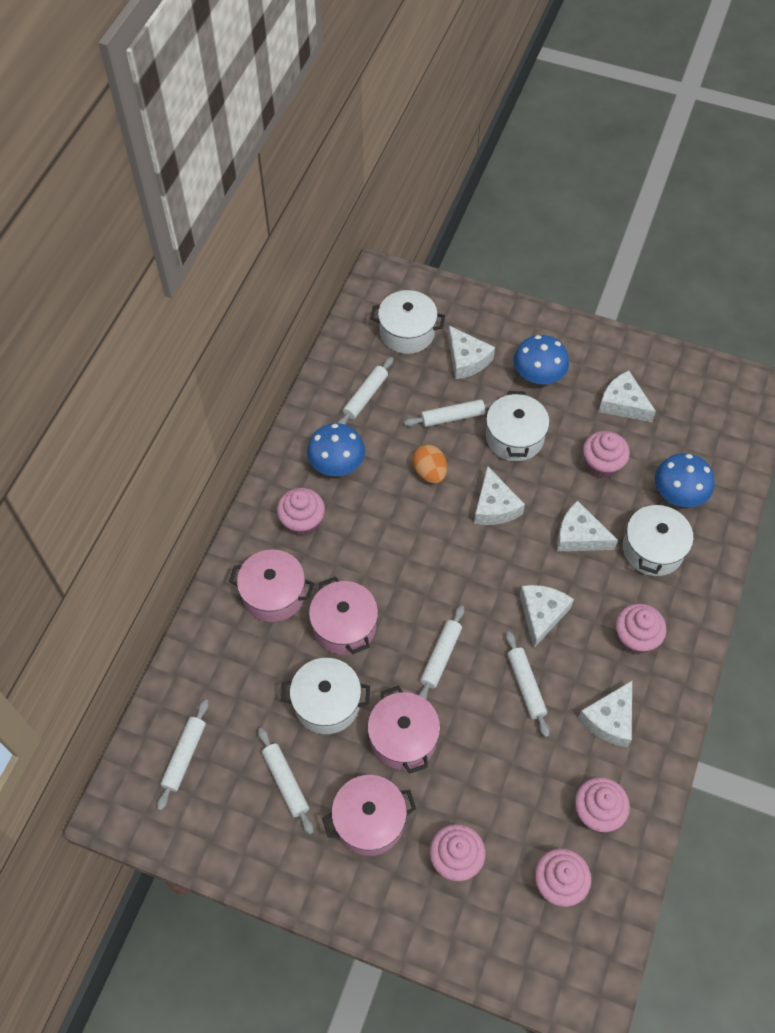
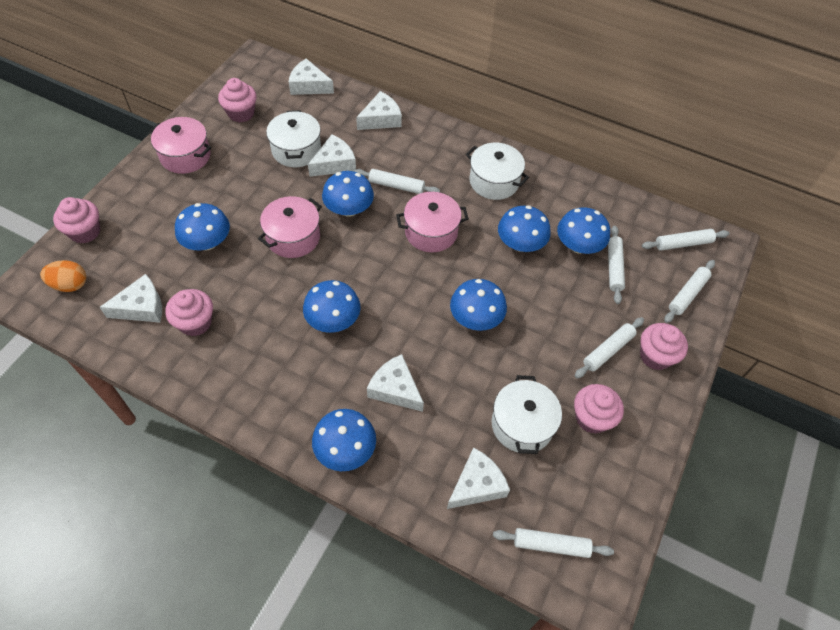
blue mushroom: [307,423,365,476] [513,335,569,384] [655,453,714,507] = 3 -> [175,203,230,250] [303,280,360,333] [312,409,376,471] [322,171,374,217] [450,279,507,331] [498,205,551,252] [557,207,610,254] = 7
pink cupcake: [277,488,325,537] [430,824,486,881] [535,849,591,907] [575,777,630,832] [583,431,630,479] [615,604,666,654] = 6 -> [53,197,100,244] [165,289,213,336] [218,78,257,123] [574,384,624,434] [640,323,688,370] = 5
pink pot: [229,549,314,622] [309,576,378,655] [322,775,416,856] [368,686,440,774] = 4 -> [149,117,211,174] [258,196,322,258] [396,192,469,252] = 3
white pot: [281,658,370,734] [370,290,445,354] [486,391,549,461] [623,501,693,576] = 4 -> [266,110,321,167] [466,143,529,200] [492,375,562,454] = 3

